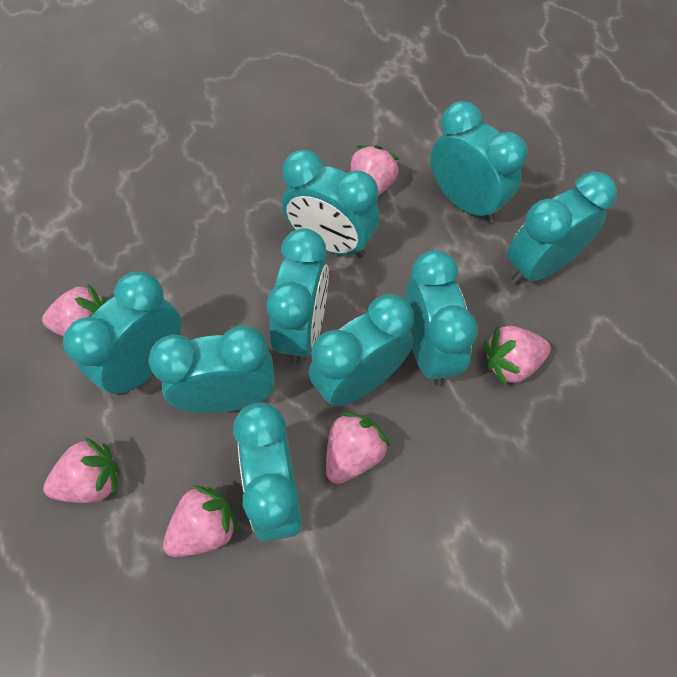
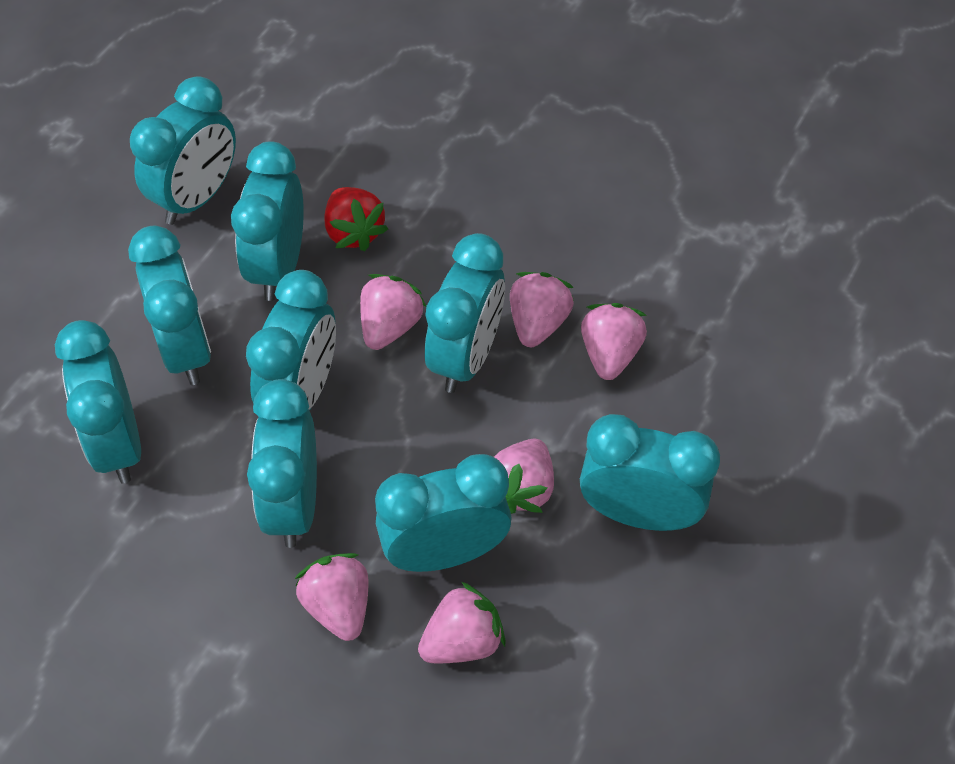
red strawberry: none = 0 -> [324,187,388,251] = 1

